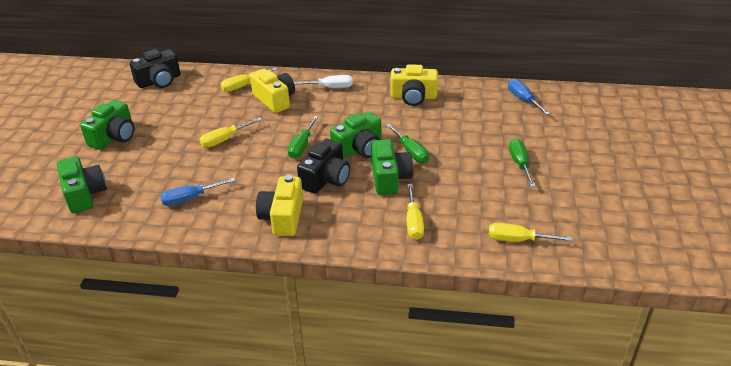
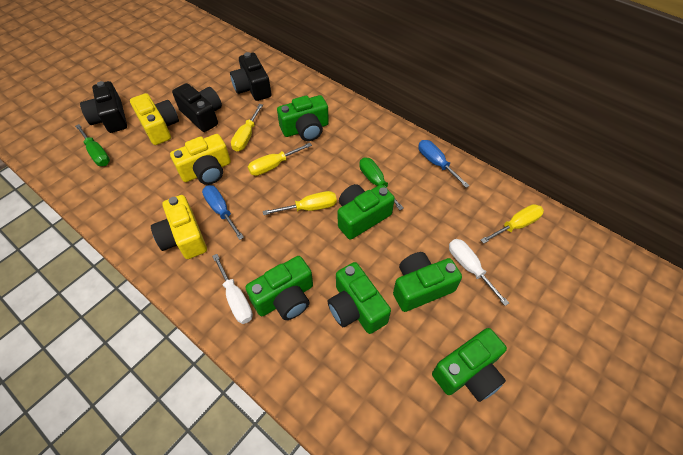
black camera: [129,49,180,88] [297,139,350,194] = 2 -> [80,81,127,133] [172,83,222,132] [230,52,272,101] = 3
green camera: [57,156,107,213] [80,100,135,150] [330,112,381,159] [371,139,413,195] = 4 -> [245,256,313,320] [277,95,329,141] [327,262,391,334] [338,184,395,240] [393,252,462,312] [432,328,507,402] = 6
green screwdriver: [288,116,318,159] [386,124,429,163] [509,138,536,187] = 3 -> [75,124,110,166] [359,157,404,210] = 2
white screwdriver: [294,75,353,88] = 1 -> [212,254,253,324] [449,239,509,306] = 2

